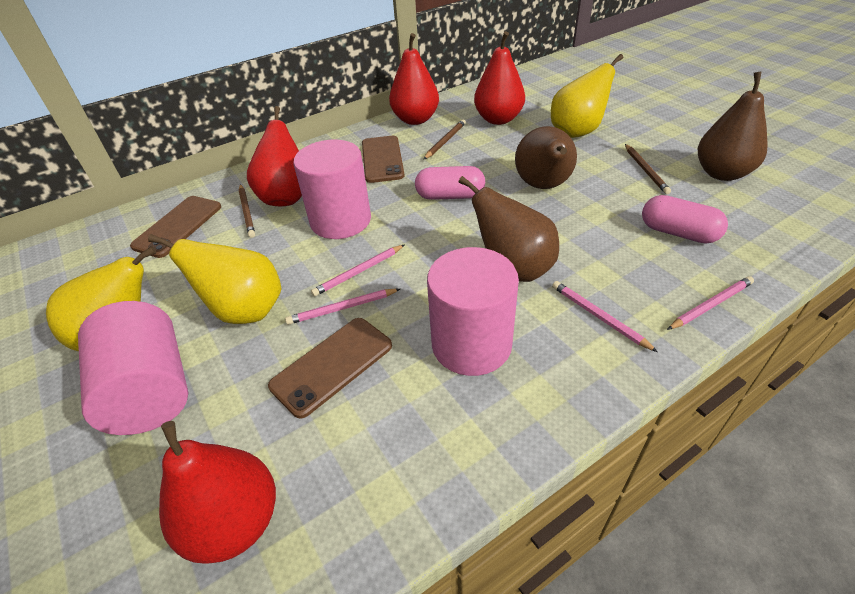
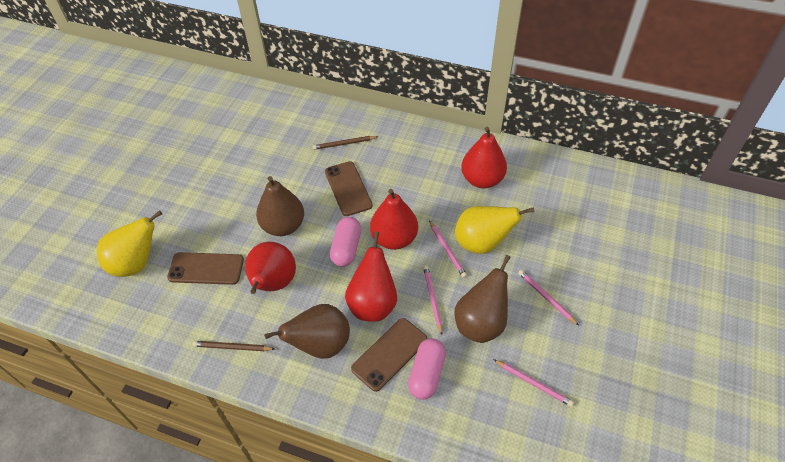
brown pencil: [239,184,255,238] [423,120,466,160] [625,144,671,194] = 3 -> [193,341,275,351] [312,136,378,150] = 2
pink cylinder: [78,301,188,435] [293,140,371,239] [427,247,519,376] = 3 -> none = 0
yellow pear: [46,246,157,351] [148,234,281,324] [551,54,623,138] = 3 -> [97,210,162,277] [455,206,535,254] = 2

